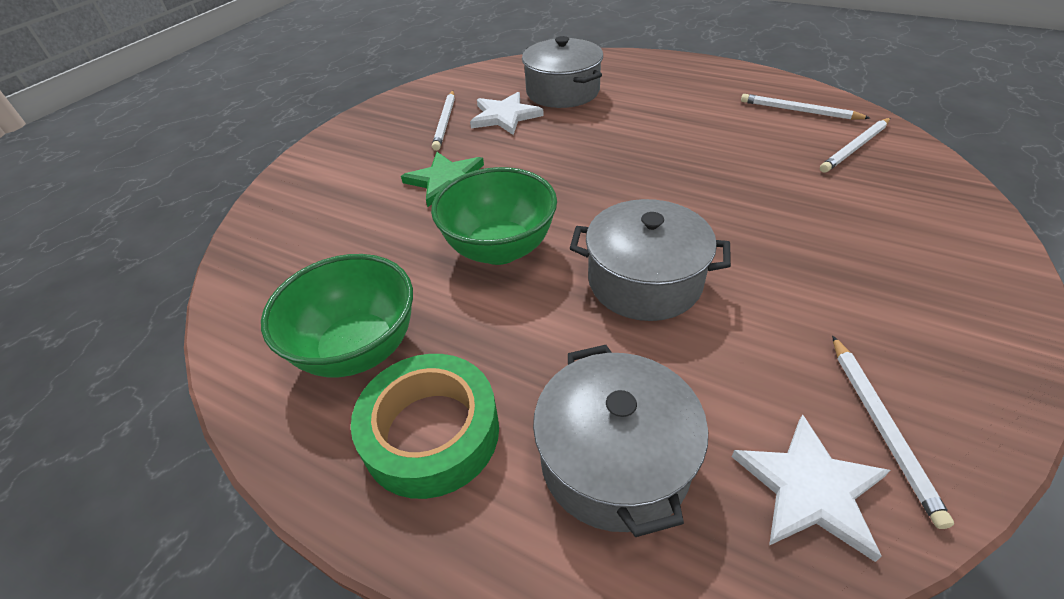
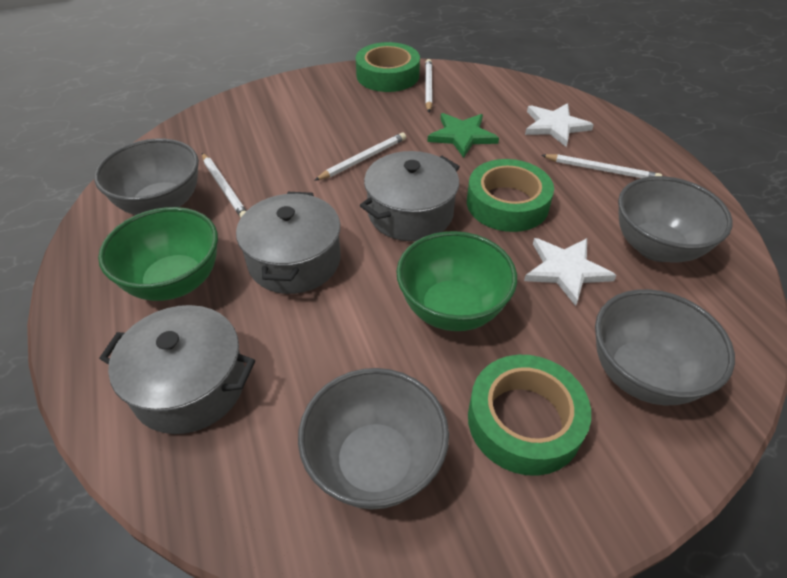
green tape: [351,354,499,499] = 1 -> [356,42,420,92] [467,159,554,232] [468,355,591,476] = 3
grey bowl: none = 0 -> [94,138,199,215] [298,368,449,509] [595,289,735,405] [618,176,733,262] = 4

